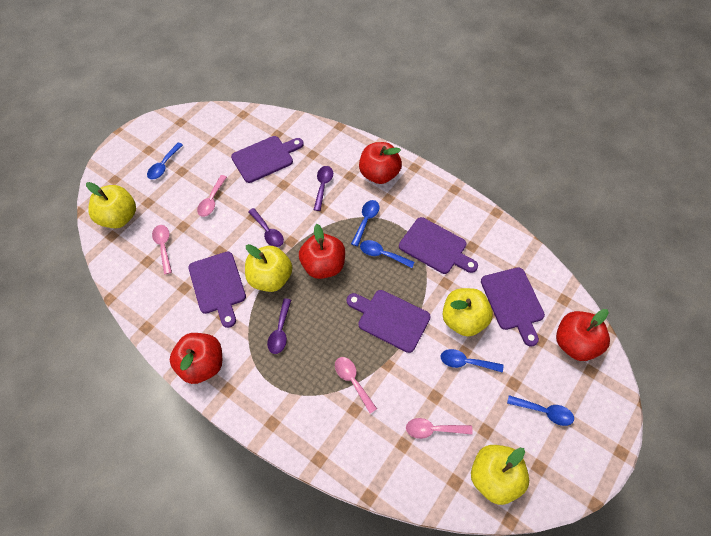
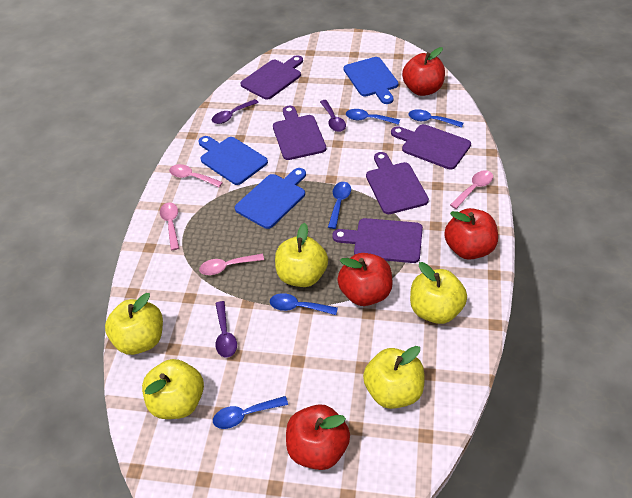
blue cutting board: none = 0 -> [198,136,268,185] [235,168,306,229] [344,57,398,104] = 3
yellow apple: [86,182,136,228] [245,244,292,292] [442,288,493,337] [471,445,529,505] = 4 -> [105,293,163,355] [142,359,204,419] [275,223,328,287] [363,346,425,409] [410,262,467,324] = 5

